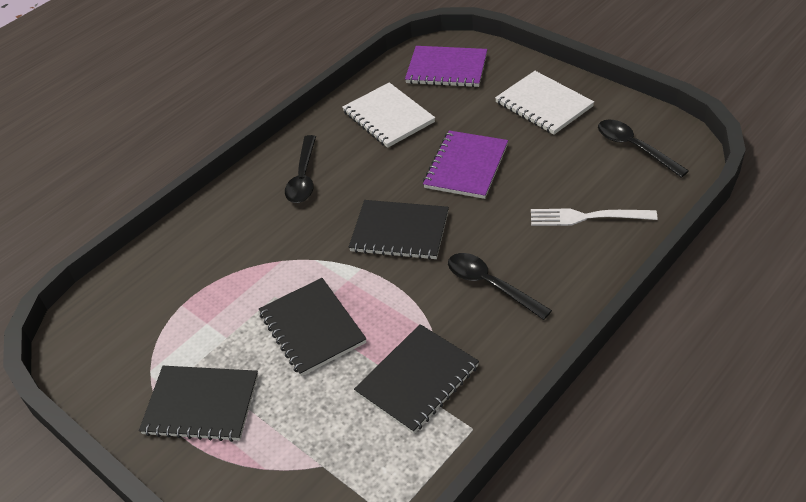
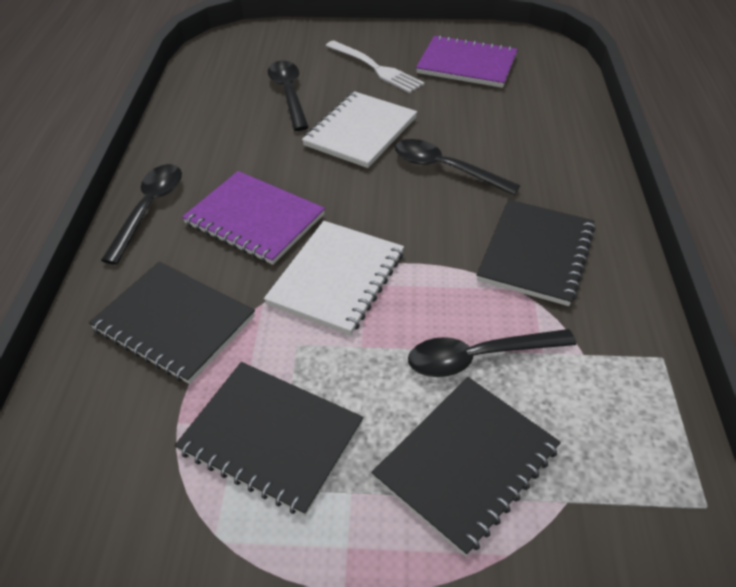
black spoon: [285,135,316,203] [448,253,552,320] [598,120,689,178] = 3 -> [101,164,182,265] [268,61,309,131] [395,139,520,195] [408,329,576,377] = 4

